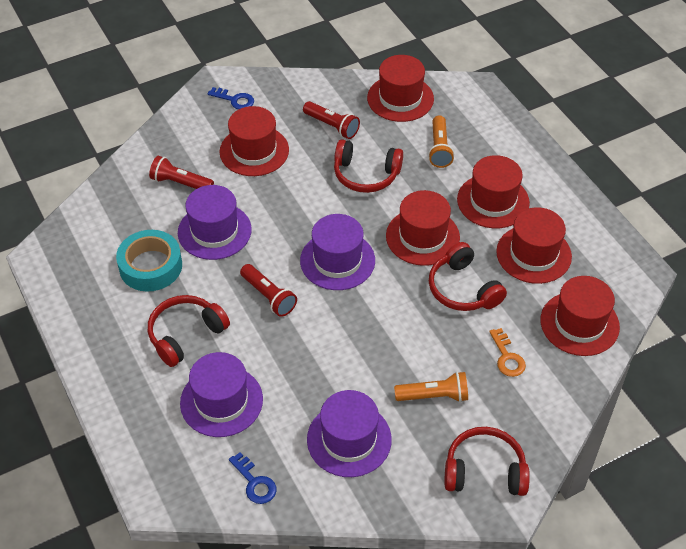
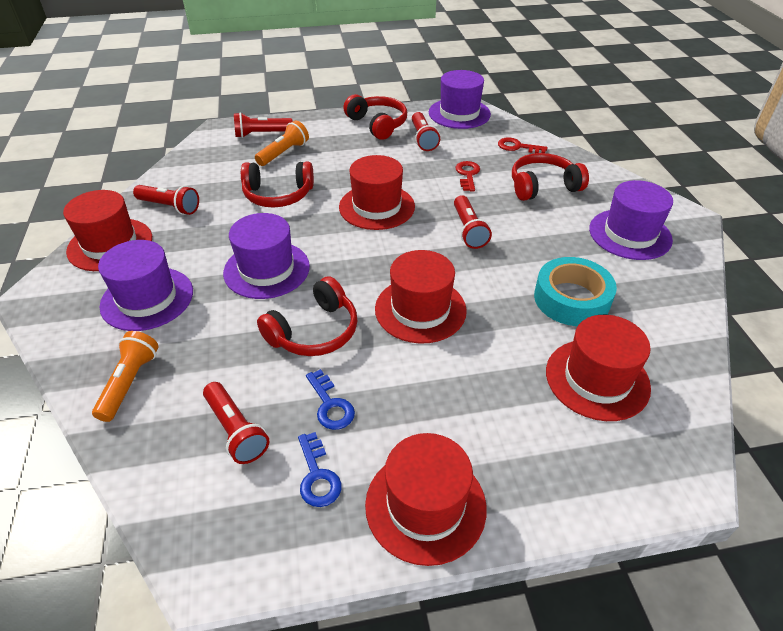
orange key: [489,328,526,377] = 1 -> none = 0
red flashlight: [149,156,214,189] [240,264,297,317] [303,101,360,139] = 3 -> [133,185,199,215] [203,382,270,464] [234,112,293,138] [412,112,440,151] [454,195,492,249] = 5
red hat: [220,106,289,176] [367,55,434,122] [386,190,460,266] [457,155,530,228] [496,207,572,284] [540,276,620,356] = 6 -> [63,190,152,271] [339,155,415,230] [365,433,487,566] [375,250,467,344] [546,315,651,421] = 5
red key: none = 0 -> [455,161,480,191] [498,137,547,153] = 2

